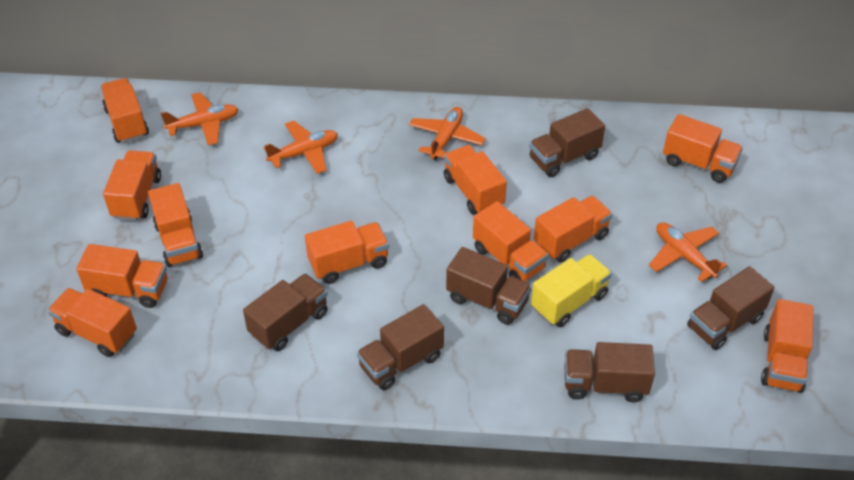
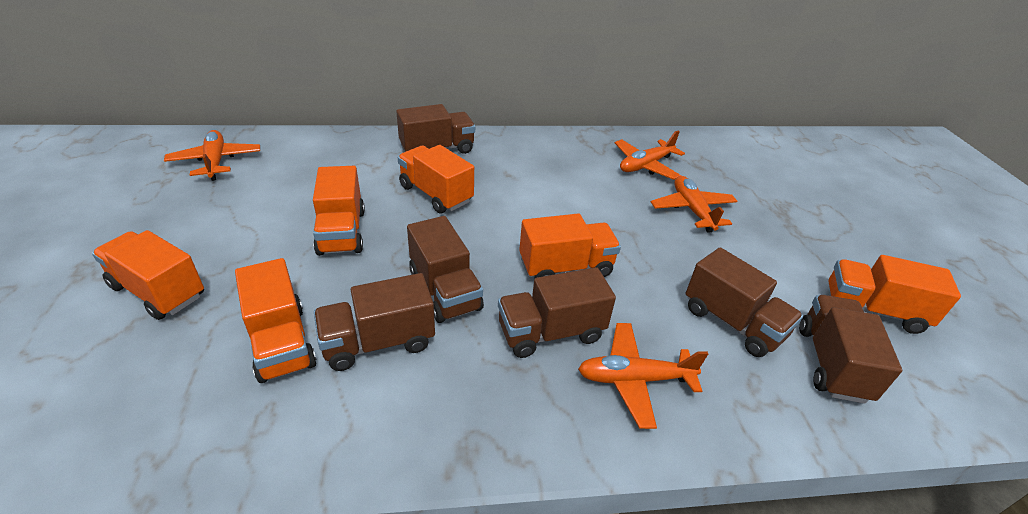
orange truck: [48,288,137,357] [76,244,168,308] [100,78,149,143] [103,150,161,221] [148,183,203,267] [305,221,389,284] [444,145,507,215] [473,201,548,281] [534,196,612,262] [663,114,743,183] [761,299,813,393] = 11 -> [92,230,204,320] [235,258,317,383] [313,166,365,256] [398,145,474,214] [519,213,621,278] [828,255,961,334] = 6
yellow truck: [531,254,612,327] = 1 -> none = 0

